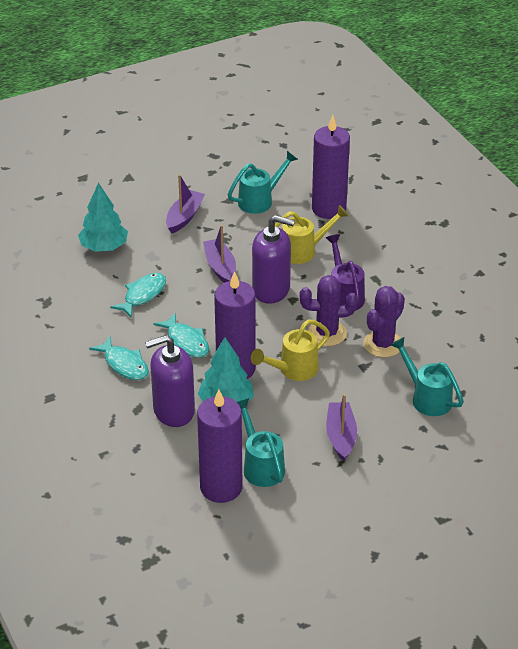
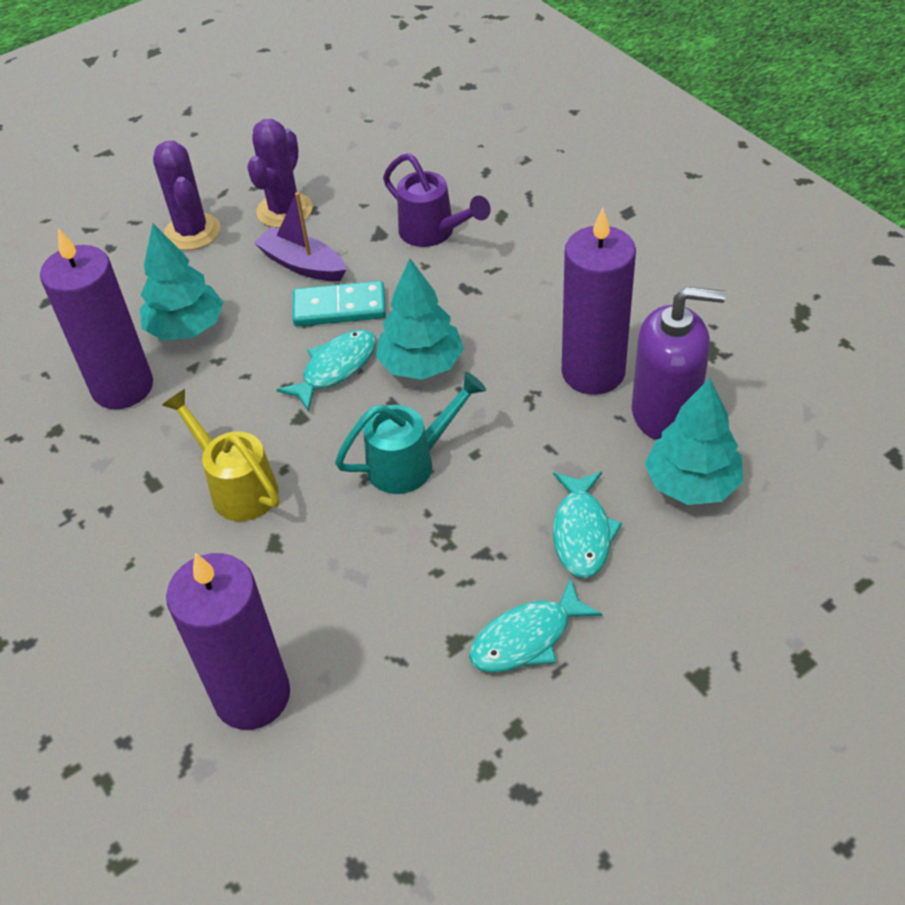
purple boat: [166,174,205,234] [203,225,236,283] [326,394,357,461] = 3 -> [254,192,347,281] = 1
purple soap dispenser: [145,335,195,427] [252,215,295,304] = 2 -> [632,287,726,440] = 1
turquoise domino: none = 0 -> [292,281,386,327] = 1
turquoise tree: [78,183,128,252] [198,337,254,402] = 2 -> [140,223,223,341] [376,258,464,380] [645,378,744,505] = 3
turquoise watering can: [228,151,298,214] [237,398,285,487] [391,337,464,416] = 3 -> [335,372,486,494] = 1
yellow watering can: [251,319,330,381] [275,205,349,264] = 2 -> [162,389,280,522] = 1

